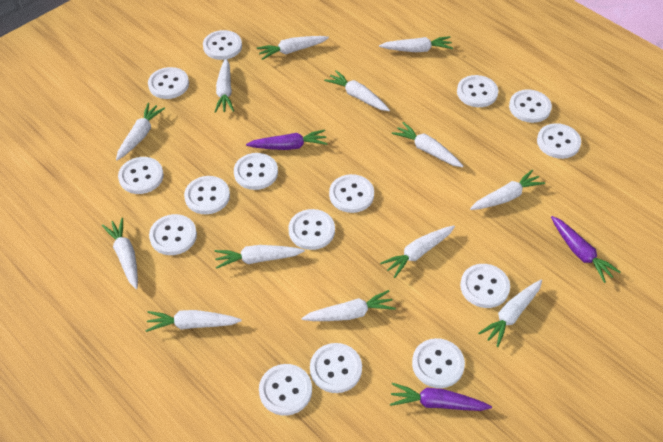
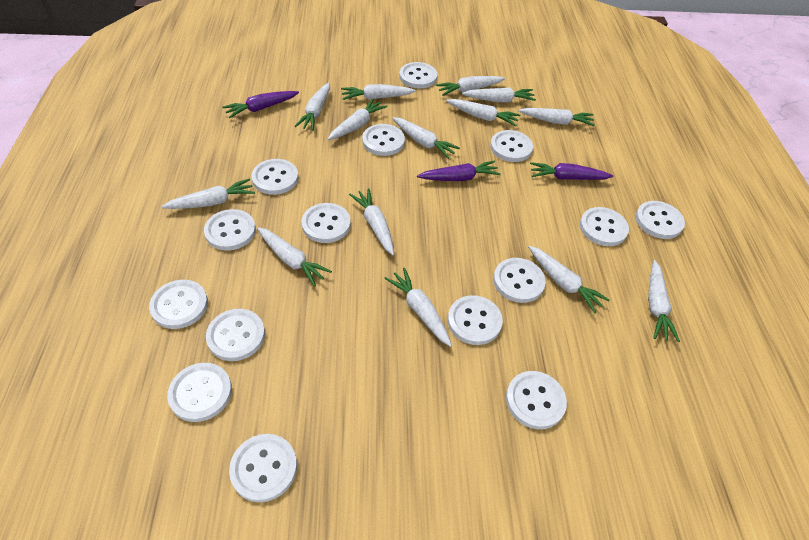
white carrot: [102,218,138,289] [116,103,165,161] [145,310,242,332] [215,58,234,113] [215,245,305,269] [257,36,329,60] [301,290,396,321] [324,70,390,111] [379,36,453,52] [380,225,455,278] [392,122,463,167] [470,170,545,210] [478,280,542,347] = 13 -> [161,178,255,209] [257,227,332,287] [295,82,330,130] [328,98,388,140] [341,84,416,100] [349,188,394,255] [384,268,452,347] [392,117,460,159] [436,76,505,96] [446,99,520,126] [462,88,536,102] [518,108,595,126] [528,246,610,314] [648,260,680,342] = 14

